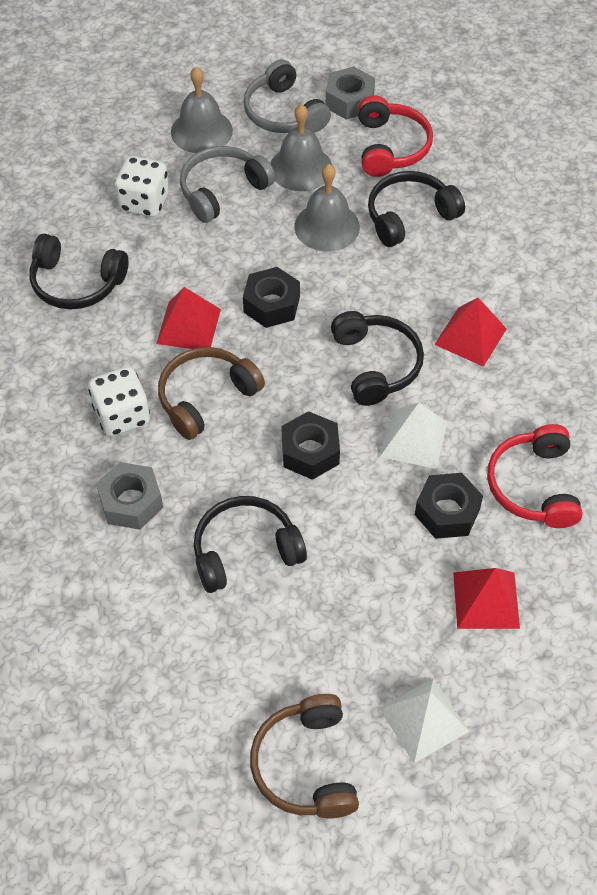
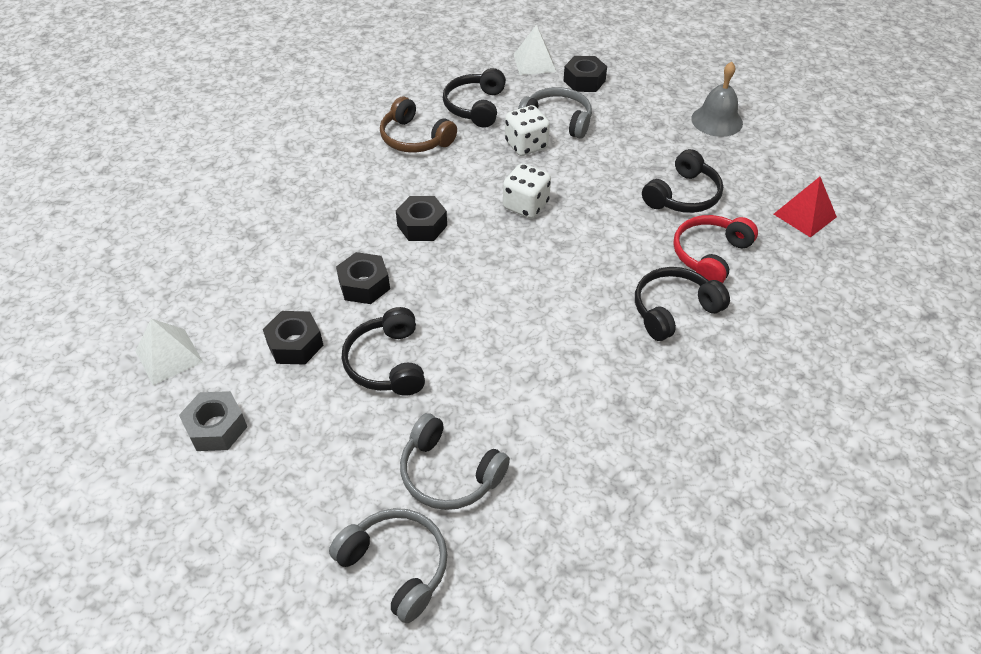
black nut: [243,267,300,328] [282,411,340,480] [415,473,483,539] = 3 -> [263,311,324,365] [336,252,390,304] [396,196,447,241] [564,56,607,92] = 4
brown headphones: [158,347,265,440] [250,694,359,818] = 2 -> [380,97,457,153] = 1
grey bell: [171,67,233,153] [270,104,332,191] [295,164,360,251] = 3 -> [691,62,743,137] = 1
grey headphones: [180,146,275,223] [243,59,331,133] = 2 -> [329,508,447,623] [400,413,510,510] [518,87,592,139] = 3
grey nut: [96,462,163,530] [325,67,375,120] = 2 -> [179,391,247,451] = 1
red headphones: [358,95,433,177] [487,424,582,528] = 2 -> [673,215,758,283] = 1
red pyramid: [156,287,221,349] [434,298,507,367] [453,568,520,629] = 3 -> [774,177,837,238] = 1

